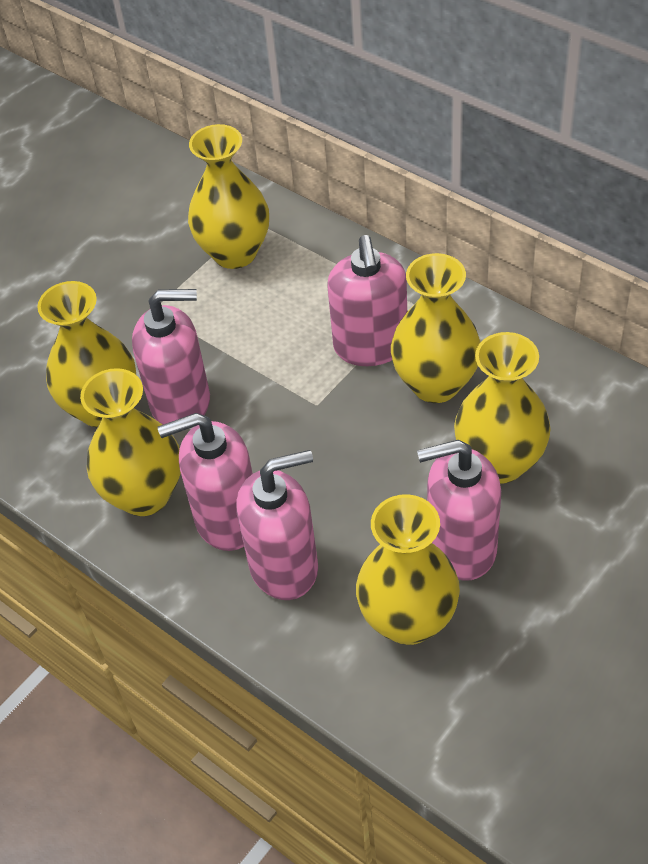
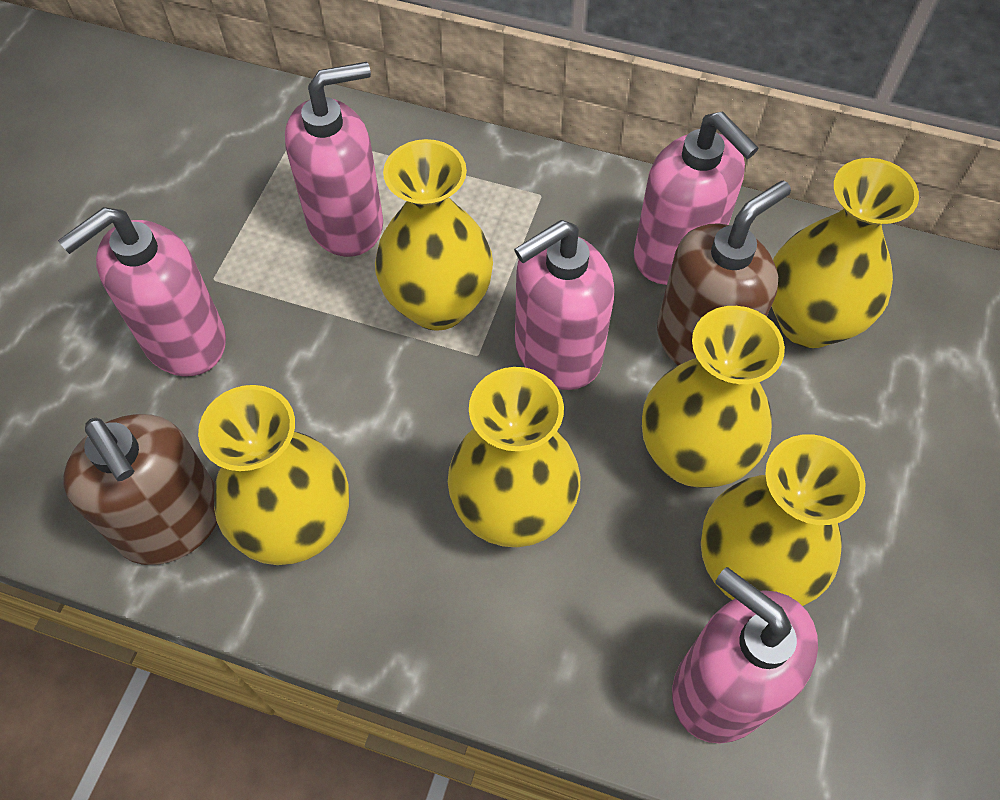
brown soap dispenser: none = 0 -> [63,414,217,565] [657,181,791,365] = 2

